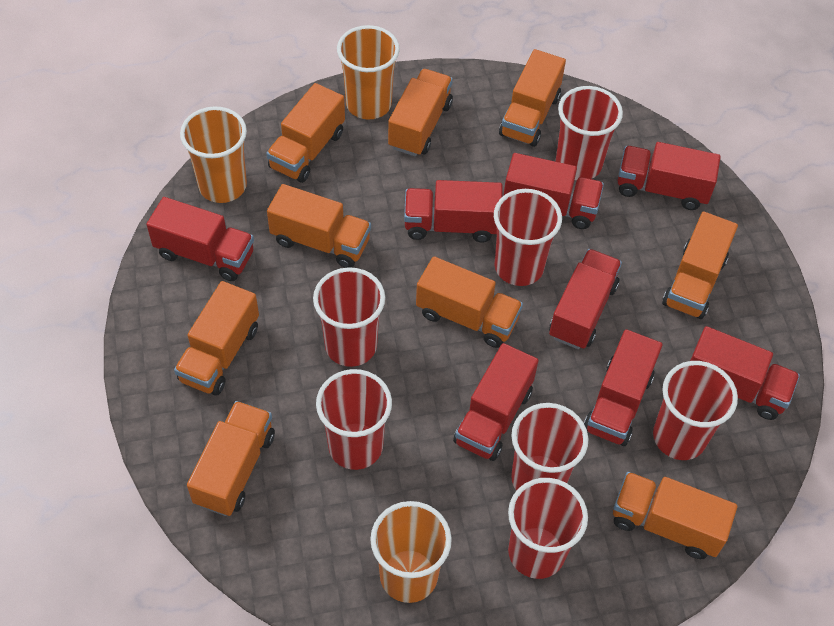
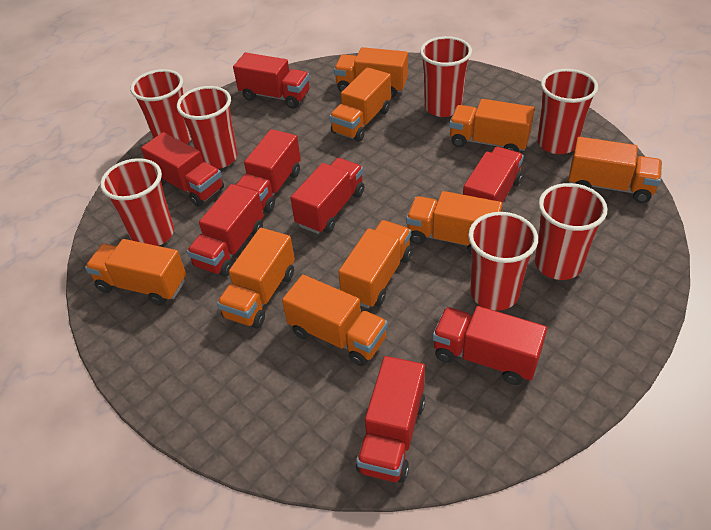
orange cup: [180,106,247,203] [337,25,400,119] [370,501,452,603] = 3 -> none = 0

